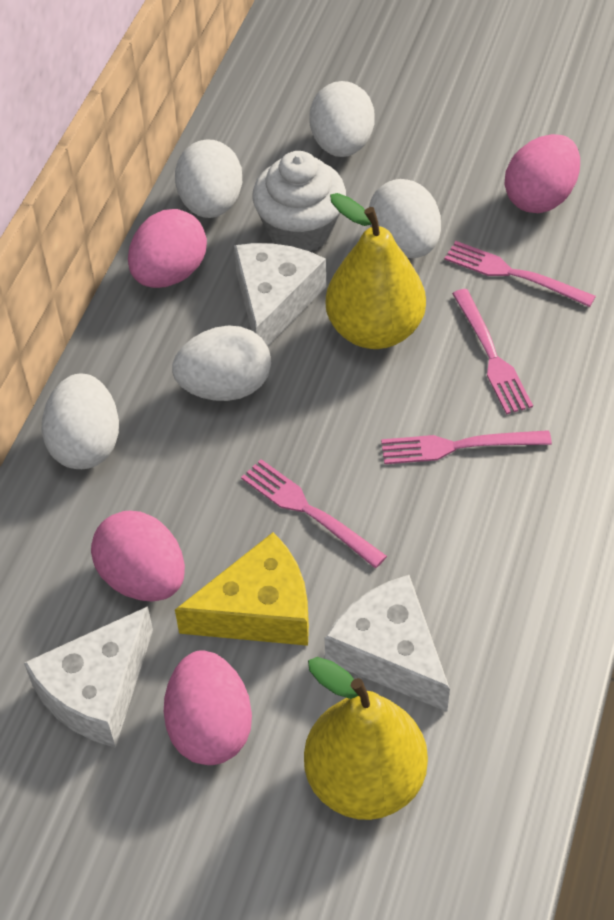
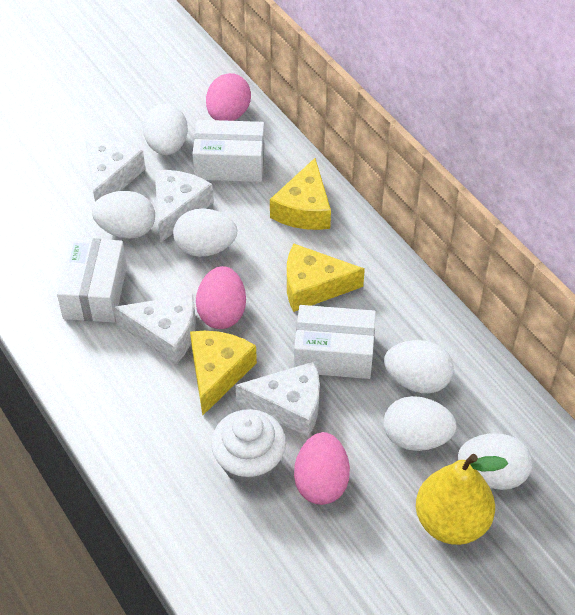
pink egg: [91,511,185,601] [128,209,207,288] [164,650,252,765] [505,134,580,213] = 4 -> [196,266,246,329] [206,73,251,121] [294,432,350,505] = 3
pink fork: [241,459,387,568] [381,430,552,464] [444,241,596,307] [452,289,533,415] = 4 -> none = 0
white box: none = 0 -> [57,237,127,323] [192,120,265,182] [294,305,376,379] = 3
white cheese: [24,606,153,748] [234,243,326,346] [325,575,450,712] = 3 -> [85,140,145,202] [114,294,196,364] [155,170,214,242] [235,362,320,437] = 4
white egg: [41,374,119,469] [172,325,271,401] [175,139,242,218] [309,81,374,157] [369,179,441,258] = 5 -> [92,191,155,239] [143,104,188,155] [173,208,237,257] [384,340,454,393] [384,396,457,451] [458,433,533,490] = 6
yellow cheese: [175,532,309,646] = 1 -> [190,331,257,416] [270,158,331,230] [287,244,365,312] = 3
yellow pear: [304,657,428,820] [326,193,426,349] = 2 -> [416,454,508,545] = 1

